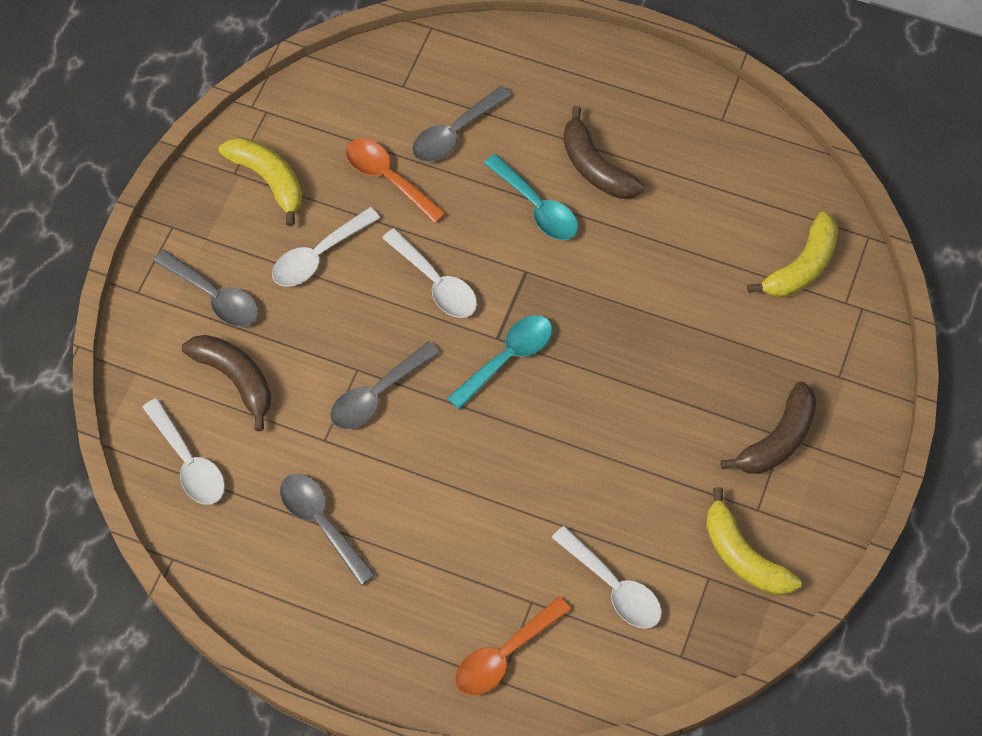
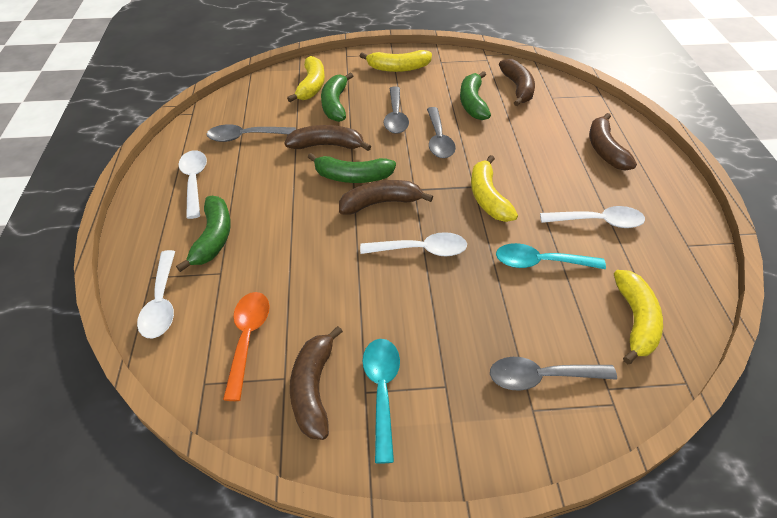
brown banana: [182,335,272,431] [563,106,644,199] [720,381,817,474] = 3 -> [285,125,371,151] [290,326,343,440] [339,180,433,215] [499,59,535,106] [589,113,637,170] = 5
green banana: none = 0 -> [176,196,231,272] [308,153,396,183] [321,73,353,122] [460,71,491,120] = 4
orange spoon: [346,138,446,224] [455,597,571,696] = 2 -> [223,292,270,401] = 1
yellow banana: [218,137,302,226] [706,487,802,596] [747,212,838,297] = 3 -> [287,56,325,102] [360,50,432,72] [471,155,518,222] [614,270,663,364] = 4

